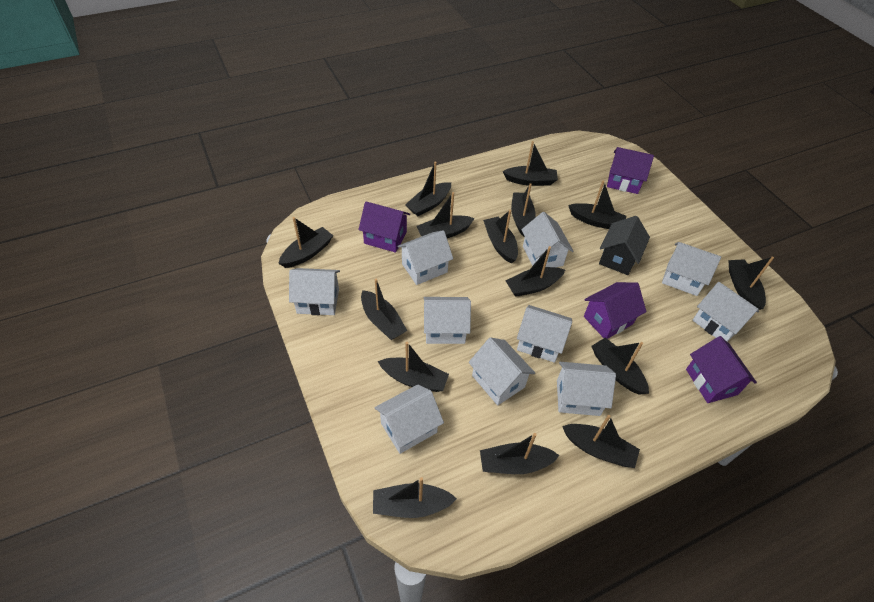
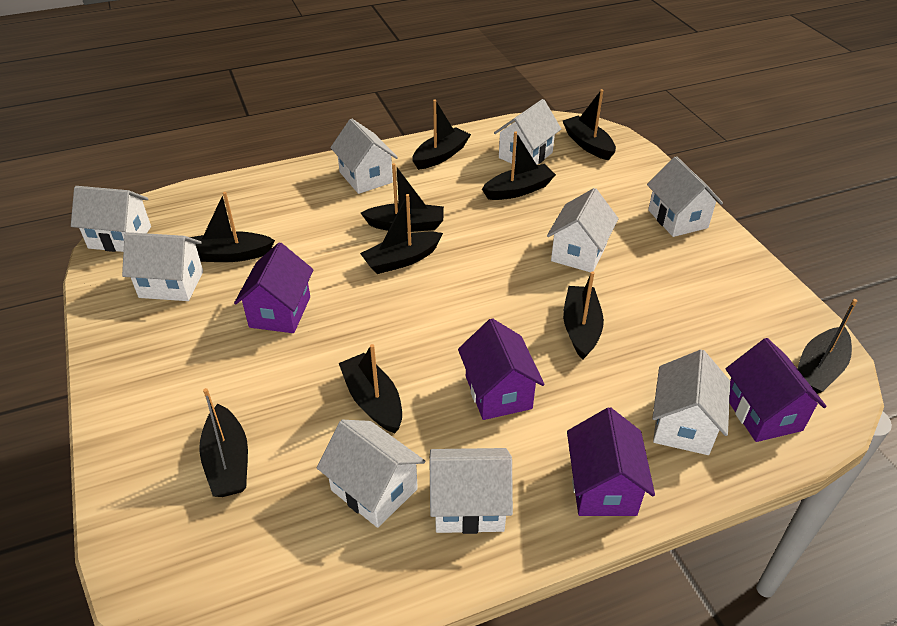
black boat: [278,217,333,268] [361,279,407,340] [373,477,457,518] [378,342,449,392] [405,162,451,216] [417,192,475,238] [480,433,560,474] [483,210,518,264] [503,141,558,186] [505,246,565,297] [511,183,536,237] [562,415,640,468] [568,181,626,229] [591,338,649,395] [728,257,774,310] = 15 -> [190,192,275,262] [199,388,248,497] [339,344,402,433] [360,194,443,274] [361,163,444,232] [412,100,471,170] [482,131,556,200] [563,89,616,160] [563,271,604,359] [797,299,858,394] = 10
black house: [599,216,650,275] = 1 -> none = 0
white house: [289,268,340,315] [375,385,444,454] [397,230,453,285] [424,297,471,344] [469,337,535,405] [517,305,572,363] [521,212,573,267] [557,362,616,416] [662,242,721,296] [693,282,759,342] = 10 -> [71,186,151,252] [122,232,203,301] [317,420,425,528] [330,118,398,194] [429,448,513,534] [494,99,561,165] [547,188,619,273] [647,156,723,237] [652,350,730,455] = 9

